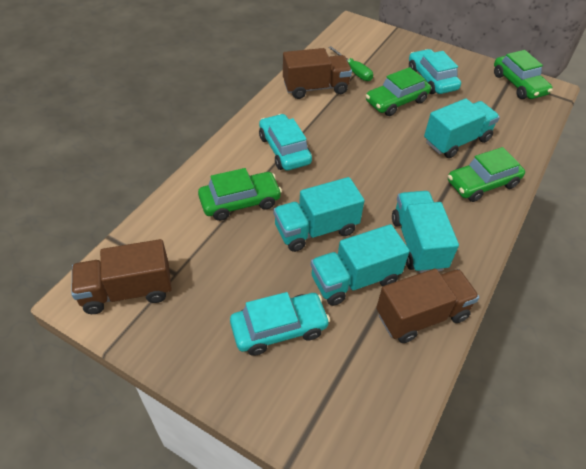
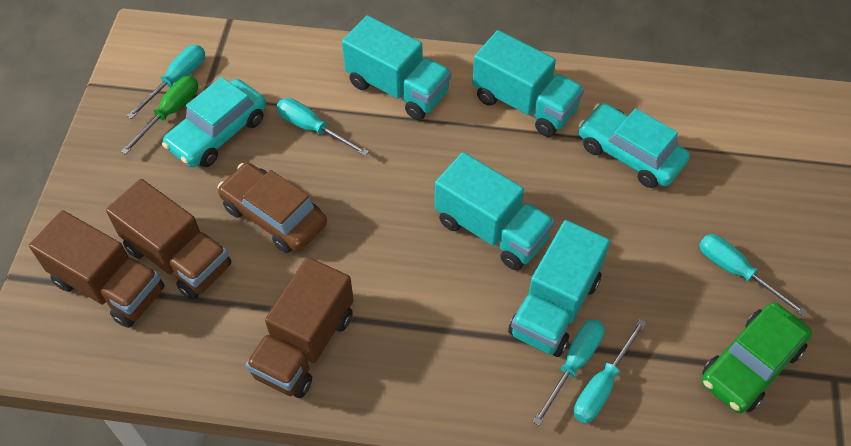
brown car: none = 0 -> [217,163,327,253] = 1
green car: [198,168,282,221] [366,67,431,116] [448,147,525,202] [494,50,553,99] = 4 -> [701,302,812,413] = 1
turquoise car: [230,292,330,356] [259,114,312,171] [409,49,461,94] = 3 -> [162,77,266,167] [578,103,690,188] = 2
turquoise screwdriver: none = 0 -> [127,45,205,119] [277,98,369,156] [533,319,604,426] [573,319,646,423] [699,234,807,316] = 5

